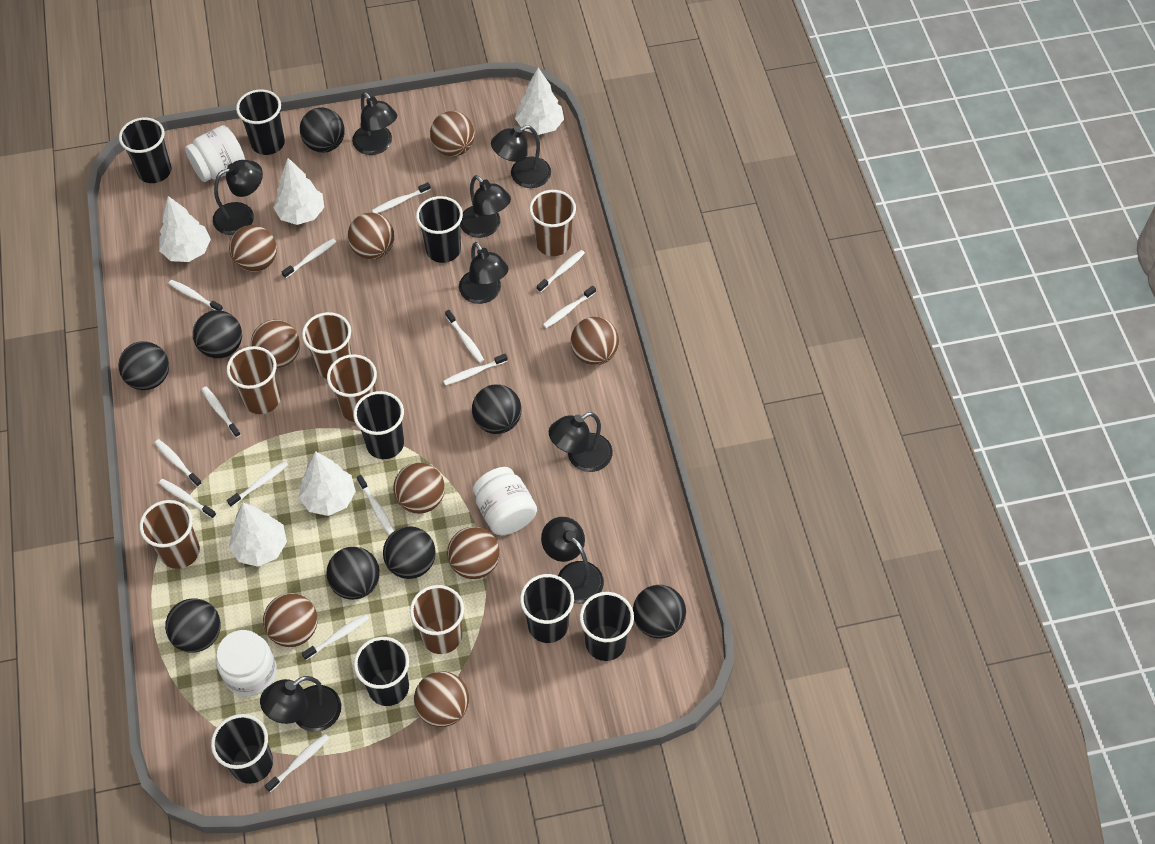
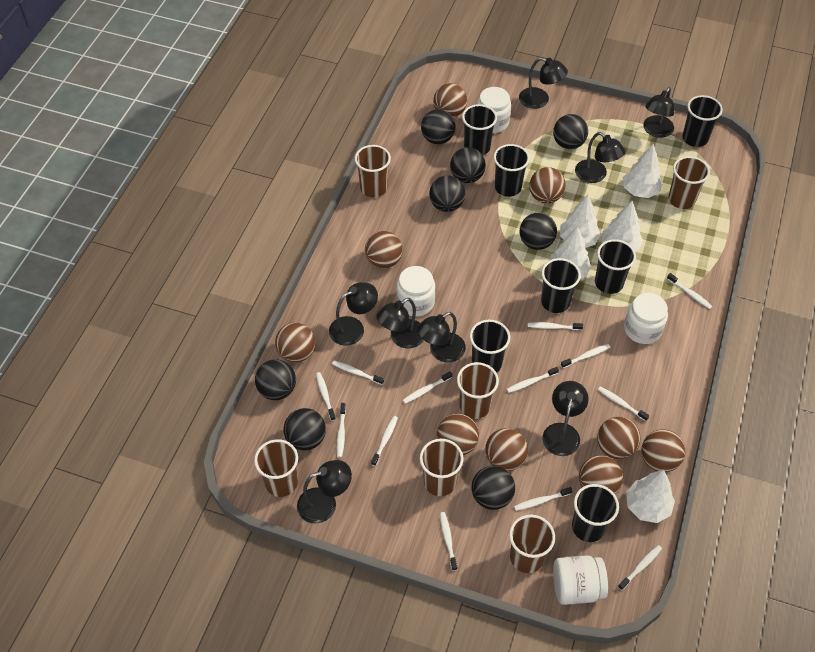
black cup: [119,118,172,183] [211,714,273,784] [236,89,285,155] [353,391,404,459] [354,637,409,706] [416,196,463,263] [520,574,574,643] [580,592,634,661] = 8 -> [462,104,497,155] [470,320,510,373] [494,144,530,197] [541,258,581,313] [572,484,619,542] [595,239,636,294] [682,95,723,147] = 7
white jar: [185,125,245,182] [216,630,277,696] [473,467,537,535] = 3 -> [396,266,435,317] [477,87,511,133] [553,555,608,605] [624,293,668,344] = 4
white toothbrush: [155,439,202,487] [159,479,216,519] [168,280,223,311] [202,387,241,438] [227,461,288,507] [265,734,329,792] [282,239,336,279] [302,614,369,660] [357,475,394,535] [372,182,431,213] [443,354,508,385] [445,310,484,363] [537,250,585,292] [543,286,596,328] = 14 -> [316,372,336,421] [332,361,384,385] [337,403,346,458] [371,416,398,466] [403,371,452,403] [440,512,457,571] [507,367,559,393] [514,487,572,511] [528,322,583,330] [561,344,610,368] [598,386,649,421] [618,545,662,590] [667,273,713,309] = 13

